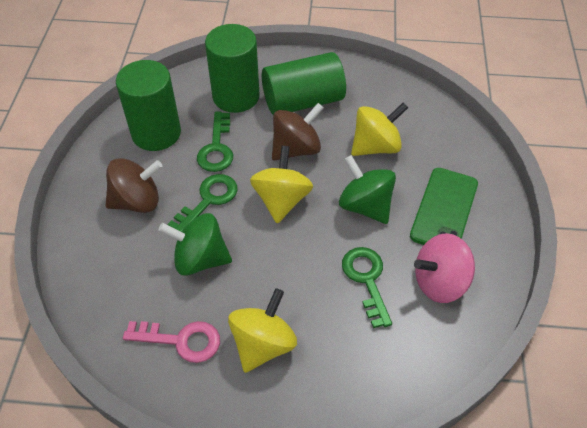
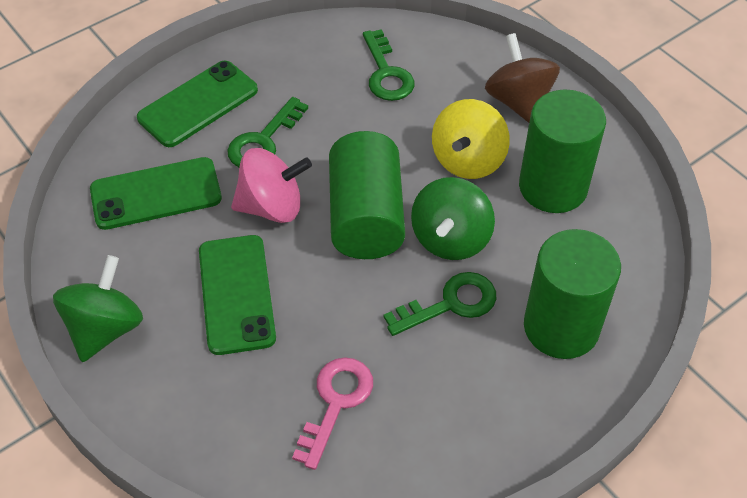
brown spinning top: [105,158,162,213] [272,103,323,161] = 2 -> [485,33,560,123] = 1
green phone: [410,168,478,245] = 1 -> [90,157,222,230] [137,61,258,147] [199,235,276,355] = 3
yellow spinning top: [228,288,297,373] [250,146,313,224] [351,102,408,156] = 3 -> [432,99,510,179] = 1

